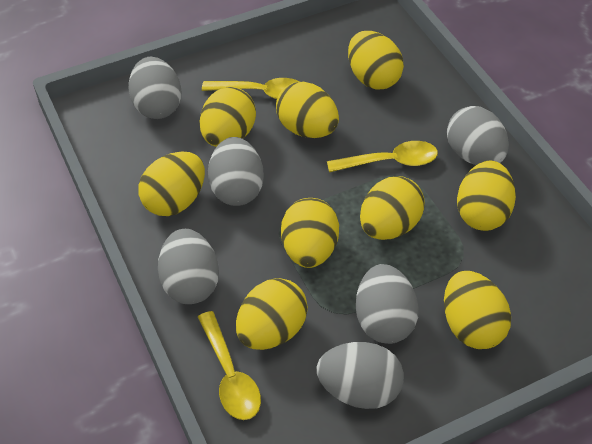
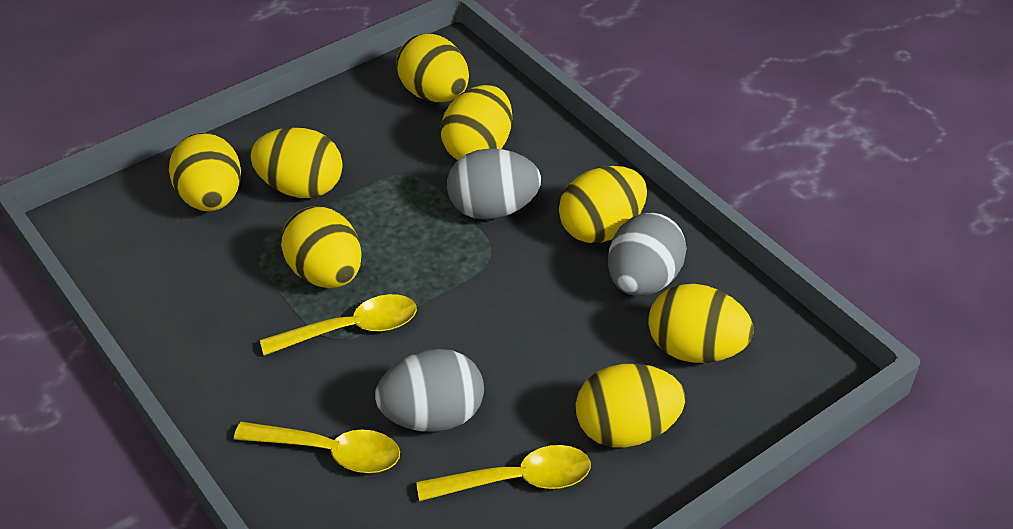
grey egg: [129,57,181,119] [158,229,219,304] [208,137,264,206] [317,342,404,409] [356,264,419,344] [447,106,509,165] = 6 -> [375,349,484,432] [447,148,541,220] [608,213,687,296] = 3
yellow egg: [138,152,205,216] [200,87,256,147] [236,278,308,350] [276,82,339,138] [281,198,339,268] [348,31,404,90] [360,176,425,240] [444,271,511,349] [457,161,516,231] = 9 -> [169,133,241,211] [250,128,343,198] [281,206,362,288] [396,34,469,102] [440,85,512,160] [559,166,647,243] [576,364,686,448] [648,284,753,363] = 8

